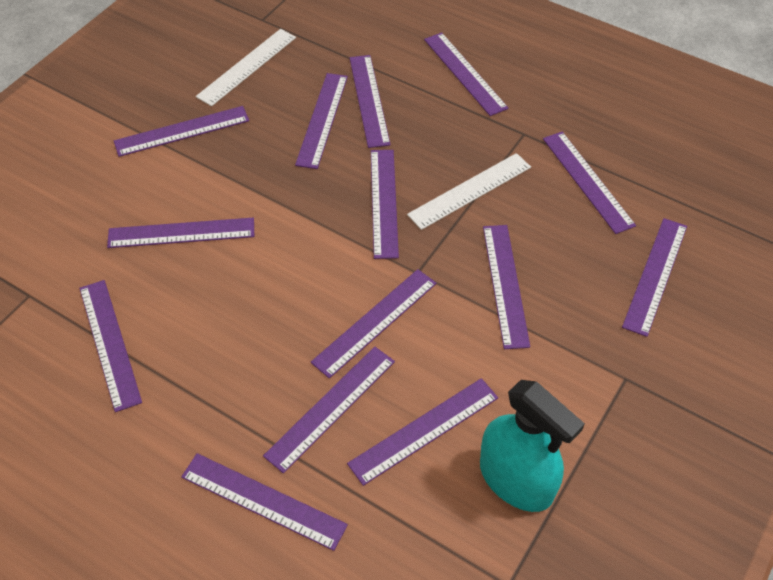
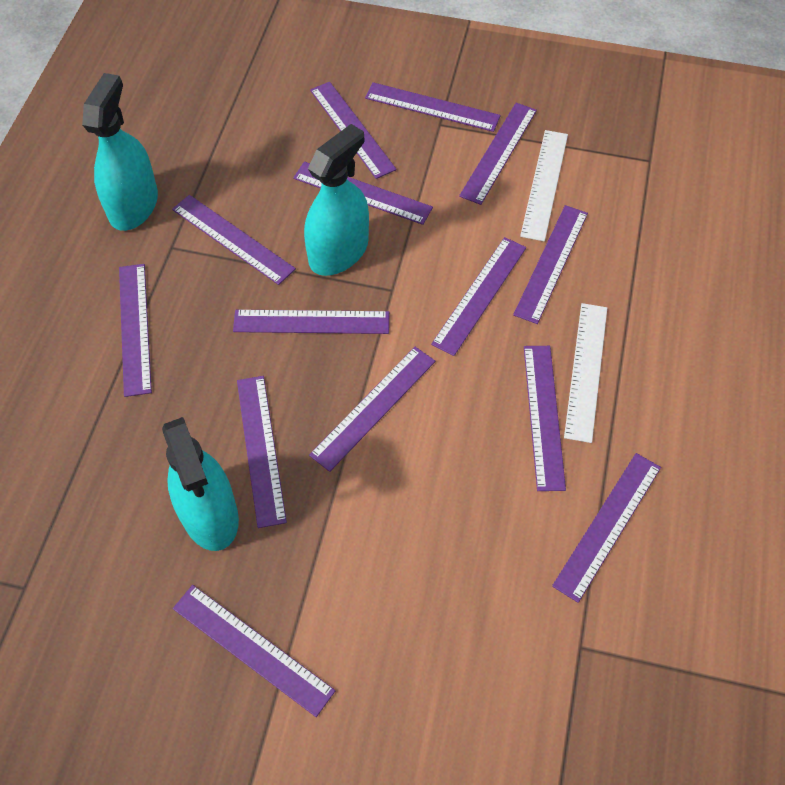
turquoise spray bottle: [480,380,585,512] = 1 -> [82,73,158,231] [162,417,239,551] [304,124,369,276] = 3

